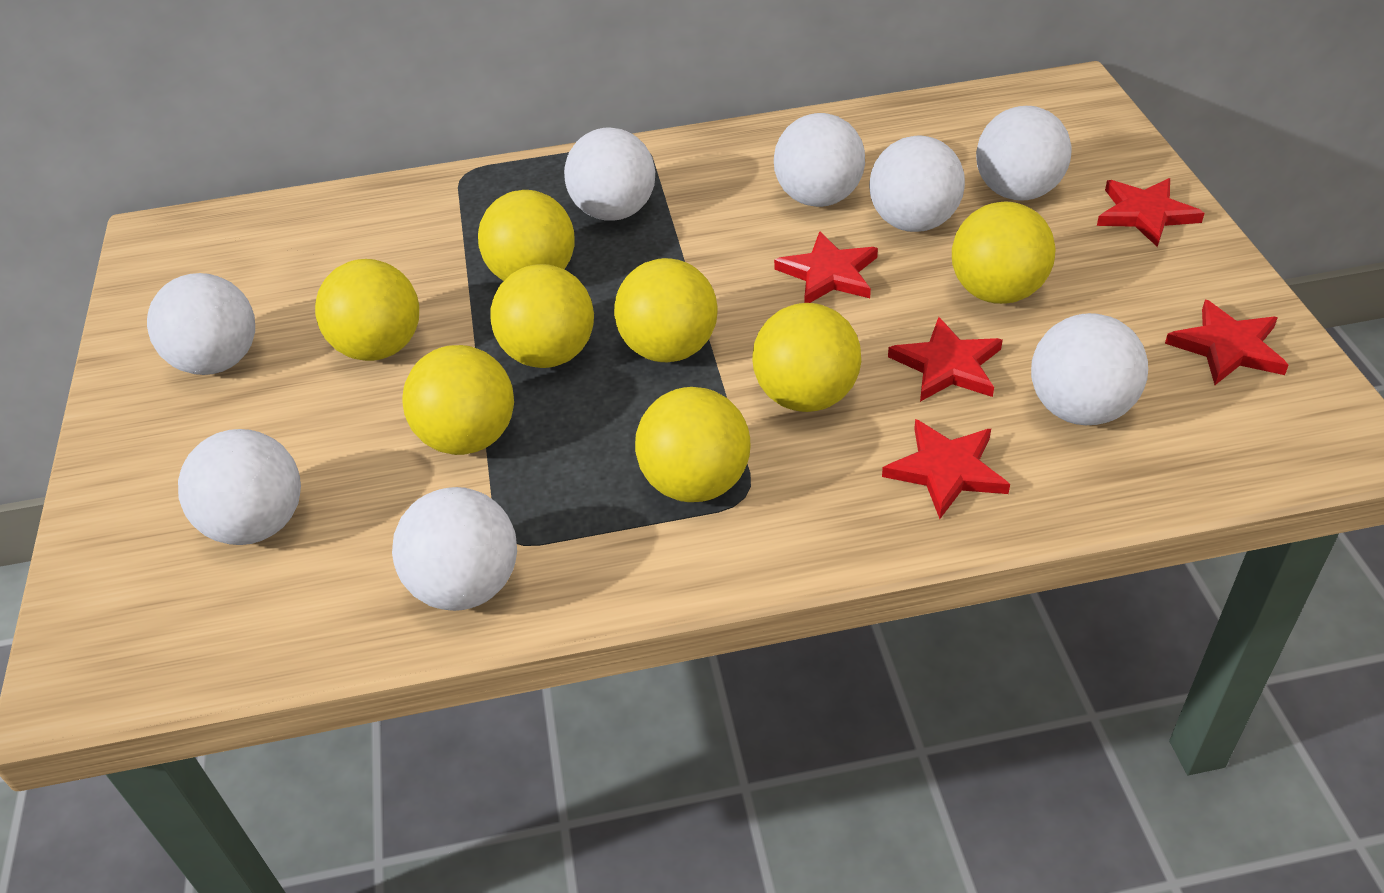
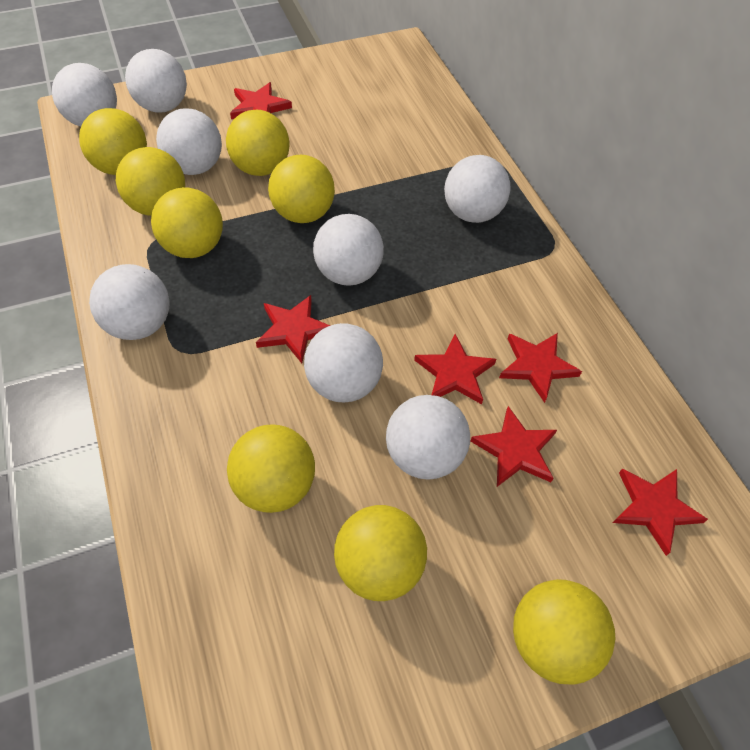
red star: [774,231,878,303] [882,419,1010,519] [888,317,1003,402] [1097,178,1204,247] [1165,300,1289,385] = 5 -> [230,82,292,119] [256,295,330,363] [414,334,496,404] [471,406,557,487] [499,333,582,403] [613,469,708,556] = 6

